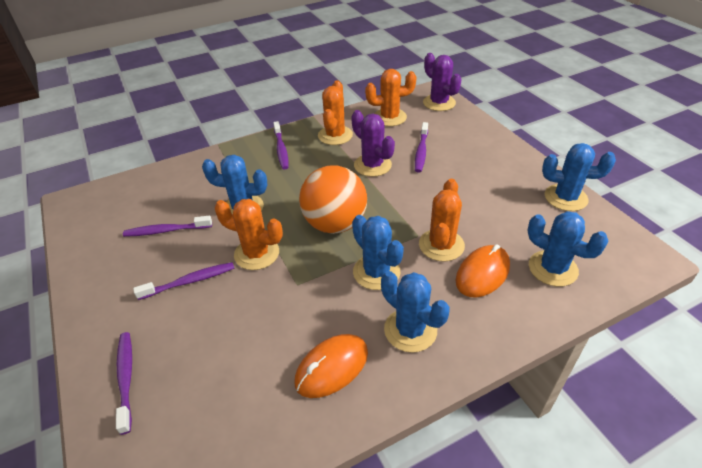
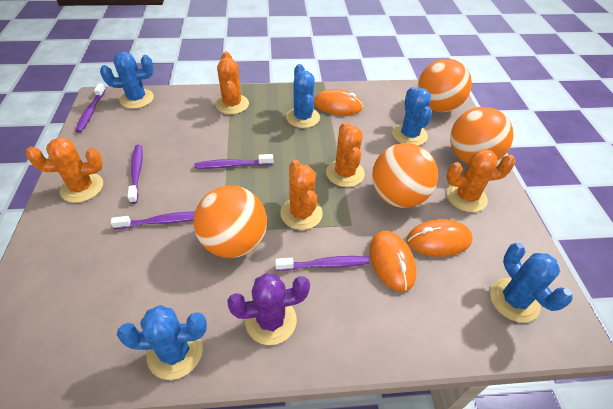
orange ball: [299,166,367,234] = 1 -> [194,186,267,258] [372,143,438,208] [418,59,472,112] [450,107,514,163] = 4
orange cactus: [215,199,283,270] [318,80,353,145] [365,69,416,126] [419,179,465,262] = 4 -> [26,137,103,203] [215,51,249,114] [280,160,323,230] [326,122,365,187] [446,149,515,212] = 5
orange mouse: [295,334,368,398] [455,244,510,297] = 2 -> [314,89,363,115] [369,231,417,292] [407,219,473,257] = 3
purple cactus: [351,110,395,177] [423,53,462,111] = 2 -> [227,273,310,345] = 1

